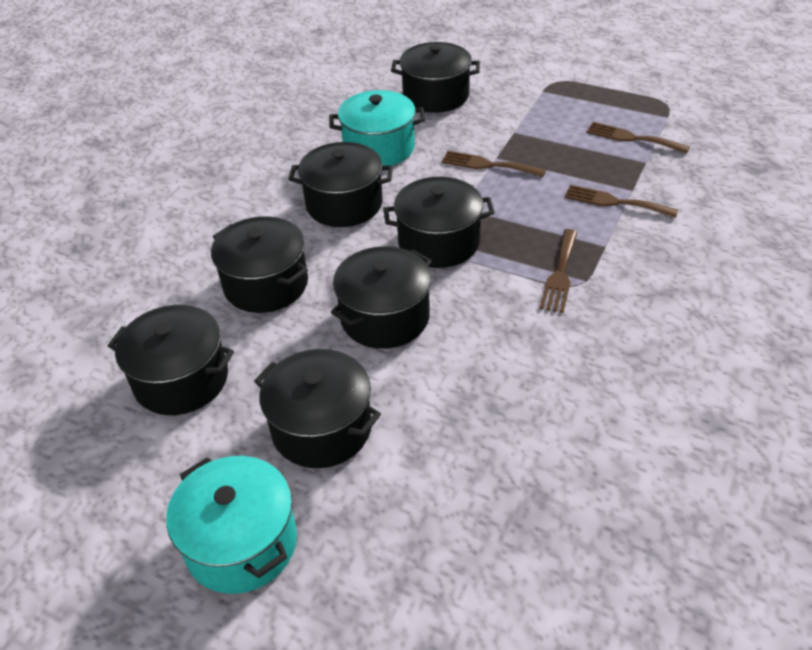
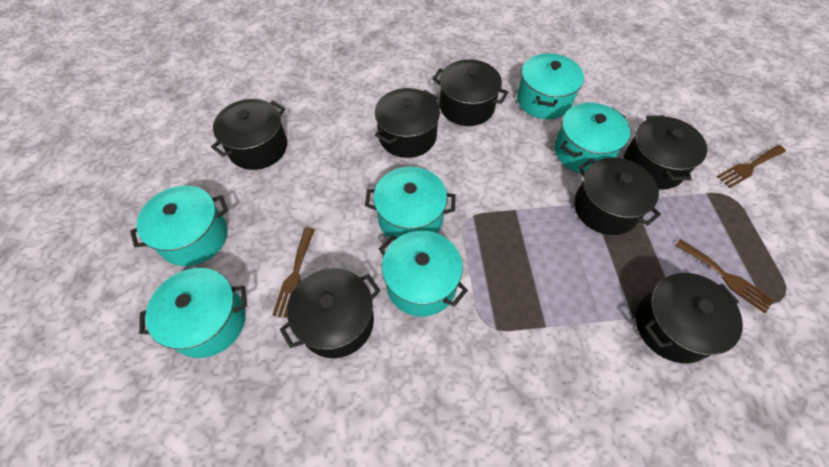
brown fork: [442,151,546,177] [540,229,578,313] [565,185,678,218] [587,122,690,154] = 4 -> [272,227,315,318] [675,239,774,313] [717,145,786,188] = 3
turquoise pot: [166,456,297,594] [329,90,425,166] = 2 -> [130,186,228,266] [139,268,247,358] [365,167,455,241] [379,231,468,316] [517,53,584,119] [554,103,630,173] = 6

